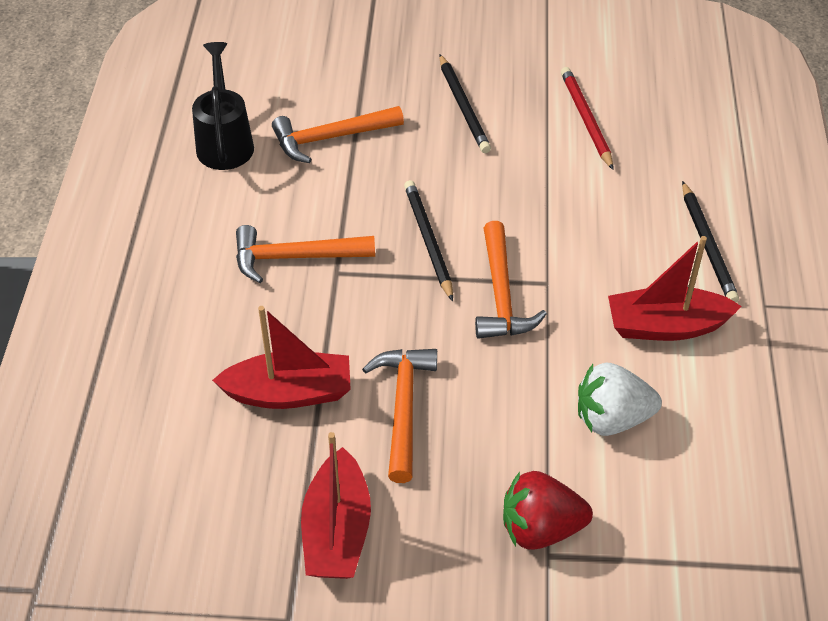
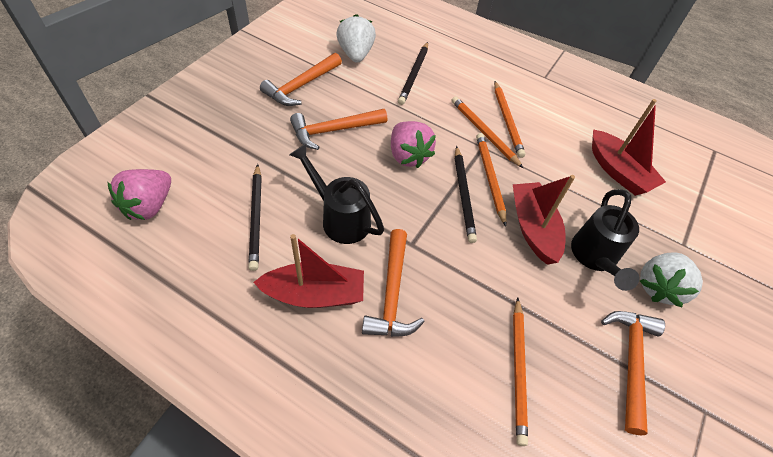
black watering can: [192,42,254,170] = 1 -> [289,143,384,244] [571,189,640,291] = 2
orange pencil: none = 0 -> [452,96,523,168] [476,133,506,227] [494,81,525,158] [513,297,528,446] = 4
pink strawberry: none = 0 -> [108,169,171,220] [391,121,436,168] = 2
red pencil: [561,67,613,170] = 1 -> none = 0
red strawberry: [503,471,593,550] = 1 -> none = 0
white strawberry: [578,362,662,436] = 1 -> [336,14,376,63] [640,252,703,307] = 2

